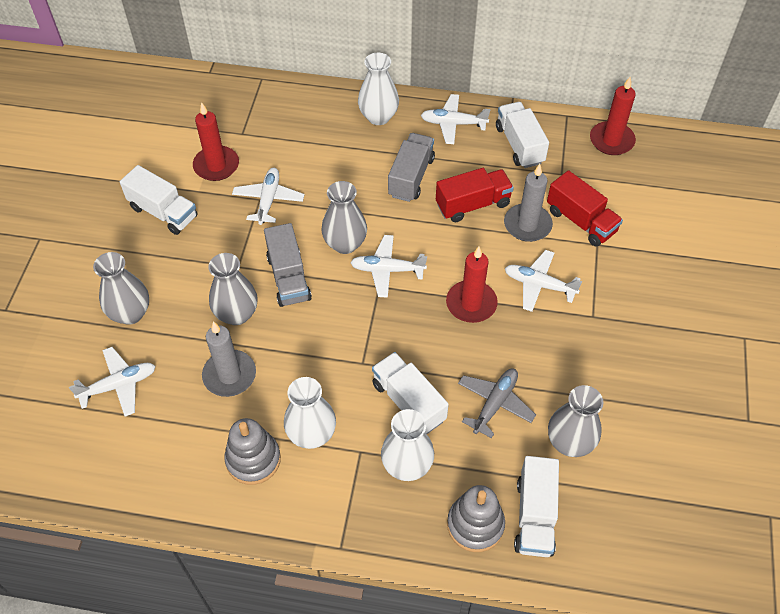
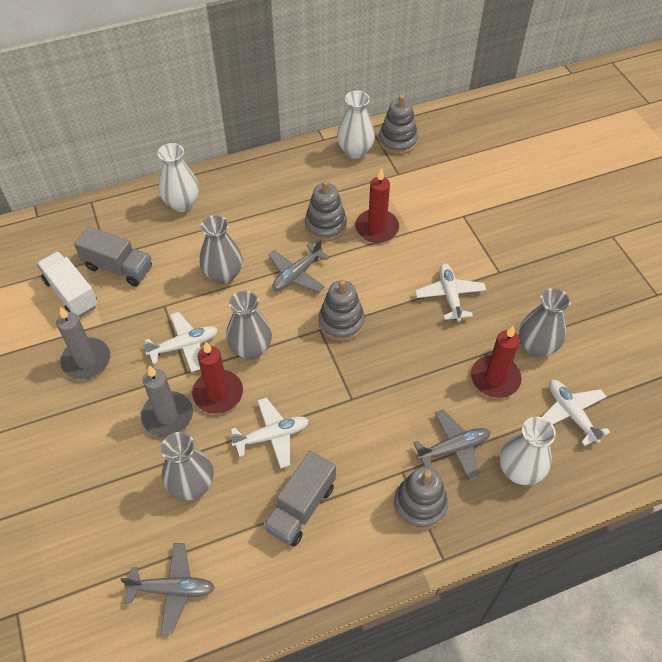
grey plane: [458,369,536,438] = 1 -> [121,543,215,634] [268,238,330,292] [413,409,490,481] = 3
grey stacking toy: [224,418,281,485] [447,485,505,552] = 2 -> [305,180,347,241] [319,280,365,341] [379,95,418,154] [394,466,448,530] = 4
red truck: [436,168,514,222] [547,170,623,247] = 2 -> none = 0
white plane: [69,347,156,416] [232,168,304,225] [350,235,427,298] [421,94,490,144] [505,250,582,312] = 5 -> [143,312,218,372] [230,397,309,469] [415,264,486,322] [542,380,610,446] = 4
white truck: [120,165,198,235] [372,352,449,434] [496,102,549,168] [514,456,559,557] = 4 -> [37,251,98,318] = 1

